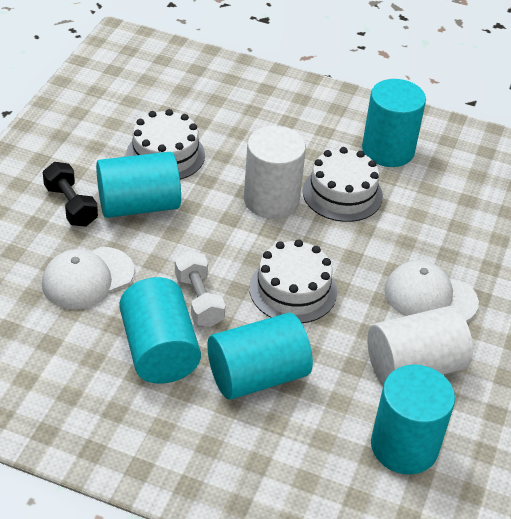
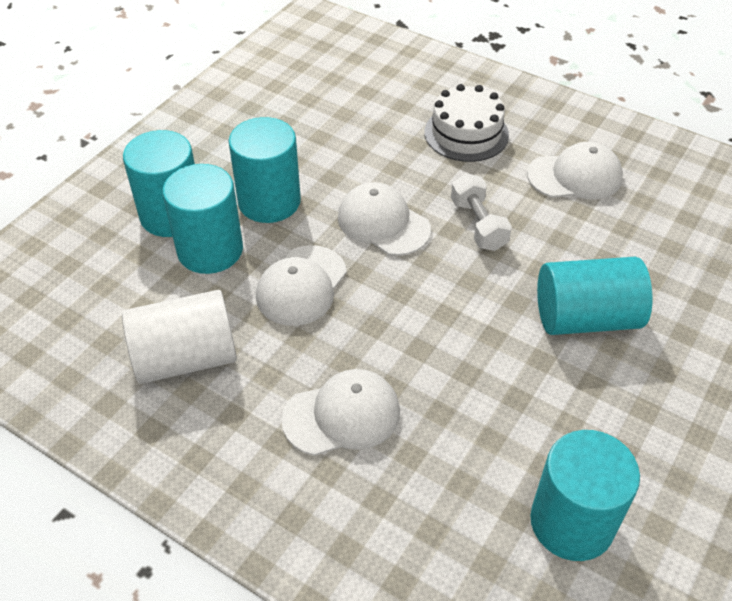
black dumbbell: [43,162,98,227] = 1 -> none = 0
white cake: [126,109,205,180] [249,239,337,323] [303,147,383,222] = 3 -> [424,84,509,162] = 1
white cap: [42,247,135,309] [384,260,479,322] = 2 -> [256,245,347,326] [281,369,400,456] [338,182,431,256] [527,142,623,199] = 4
white cylinder: [244,126,306,219] [367,306,473,385] = 2 -> [122,290,237,384] = 1

